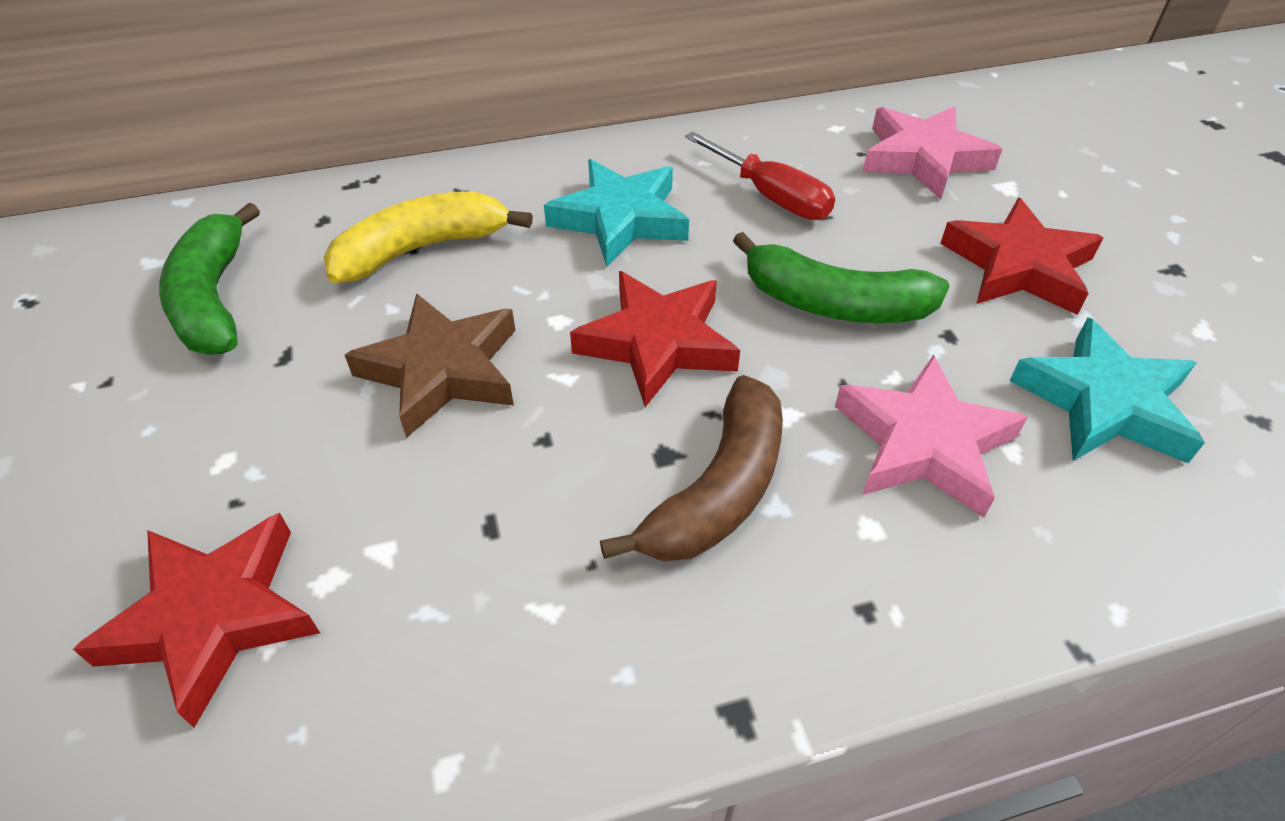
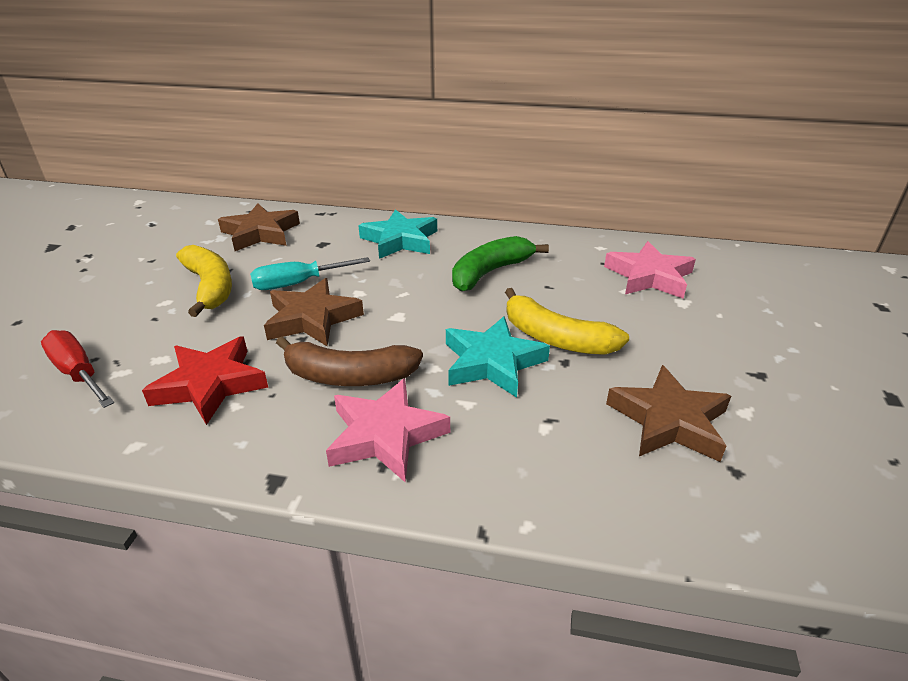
brown star: [345,293,516,438] = 1 -> [218,204,300,251] [264,278,364,346] [606,365,731,462] = 3
green banana: [159,203,260,355] [733,232,950,323] = 2 -> [452,236,549,291] = 1
red star: [73,513,320,728] [570,271,740,407] [940,198,1104,315] = 3 -> [142,336,268,425] = 1
turquoise screwdriver: none = 0 -> [250,257,370,290] = 1
yellow banana: [324,191,533,283] = 1 -> [176,245,232,317] [505,288,629,355] = 2

